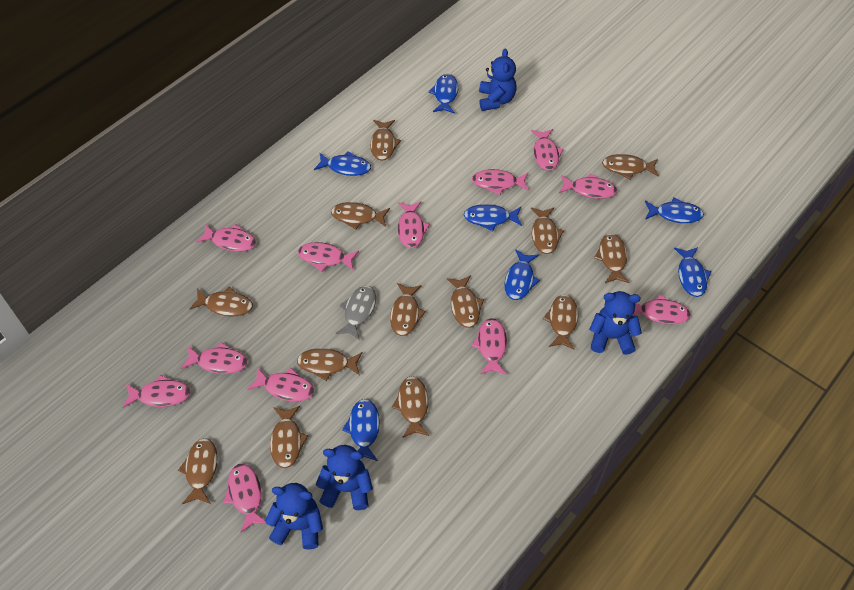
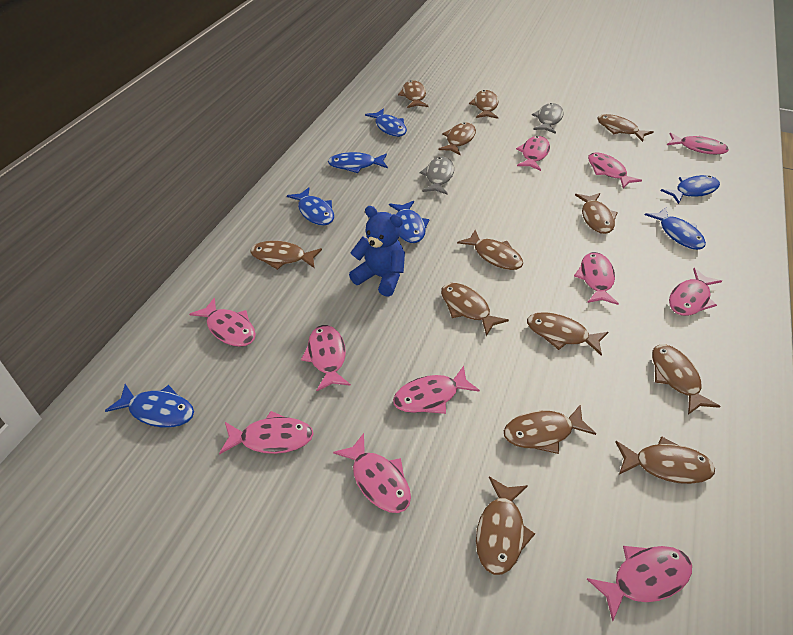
blue teddy bear: [265,483,323,549] [316,445,373,510] [479,48,517,111] [589,291,642,355] = 4 -> [349,206,405,297] = 1
grey fish: [336,286,376,340] = 1 -> [419,157,454,195] [532,103,564,134] = 2
pink fish: [123,375,190,408] [181,342,247,374] [196,224,256,252] [223,464,266,533] [247,367,314,401] [298,242,359,272] [397,202,430,248] [471,318,507,375] [472,169,529,195] [531,129,564,171] [559,173,617,199] [632,294,691,324] = 12 -> [189,297,256,347] [219,411,313,454] [301,325,351,391] [333,433,411,513] [393,366,480,414] [516,136,550,171] [574,252,619,305] [587,546,692,621] [588,152,642,188] [667,133,729,154] [669,268,722,316] = 11

